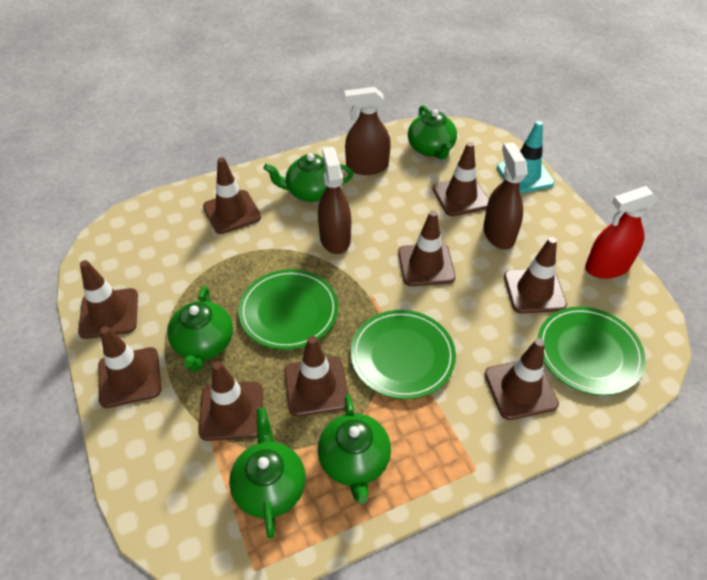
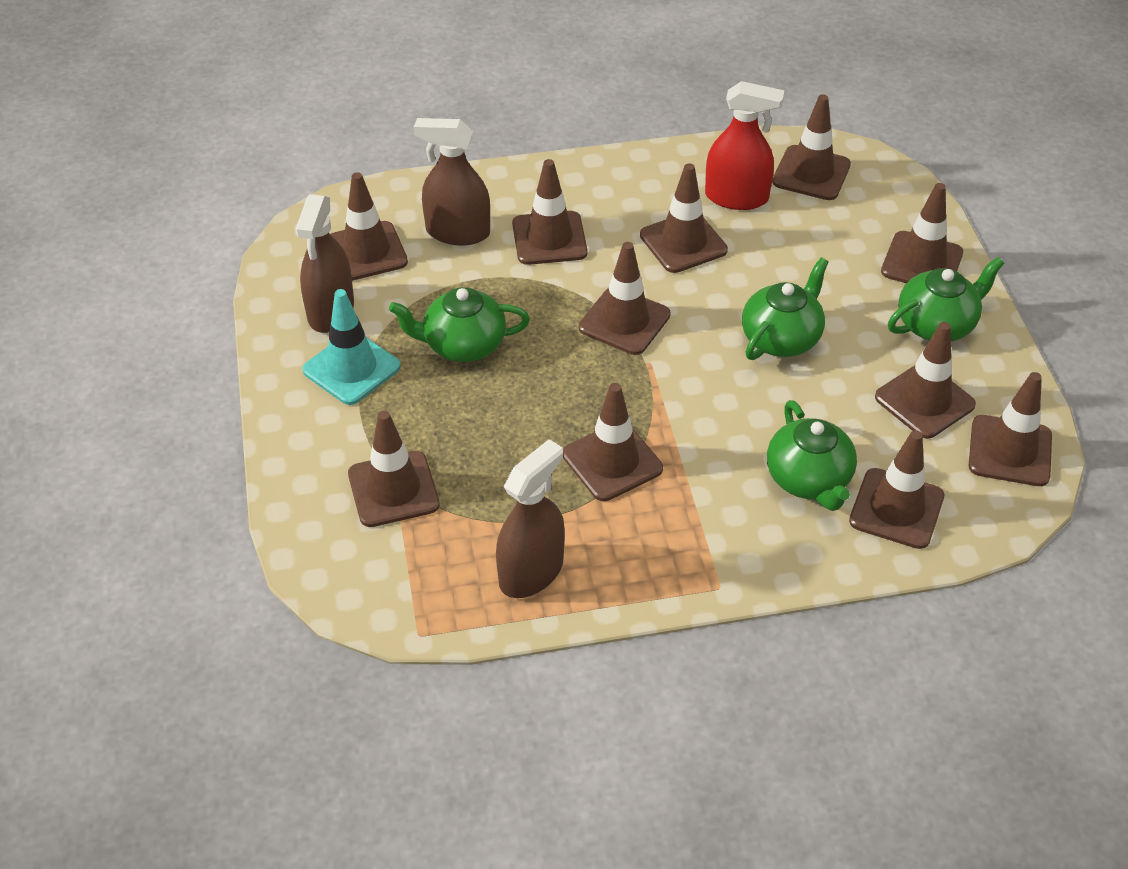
brown traffic cone: [78,260,138,339] [98,326,161,408] [199,361,263,441] [203,157,261,234] [284,336,348,417] [398,211,456,286] [433,142,489,216] [485,338,559,420] [504,237,567,313] = 9 -> [330,172,408,281] [348,411,440,527] [512,159,587,265] [563,383,663,501] [579,242,671,355] [640,163,728,273] [772,94,851,200] [849,430,944,549] [875,322,976,439] [881,183,963,283] [969,372,1052,486] = 11
green plate: [238,269,338,350] [350,310,456,399] [538,307,646,395] = 3 -> none = 0
green teapot: [167,286,233,372] [229,408,305,539] [264,153,353,202] [318,394,391,504] [408,105,457,159] = 5 -> [389,287,530,362] [742,257,829,360] [767,400,857,511] [888,257,1004,341] = 4

